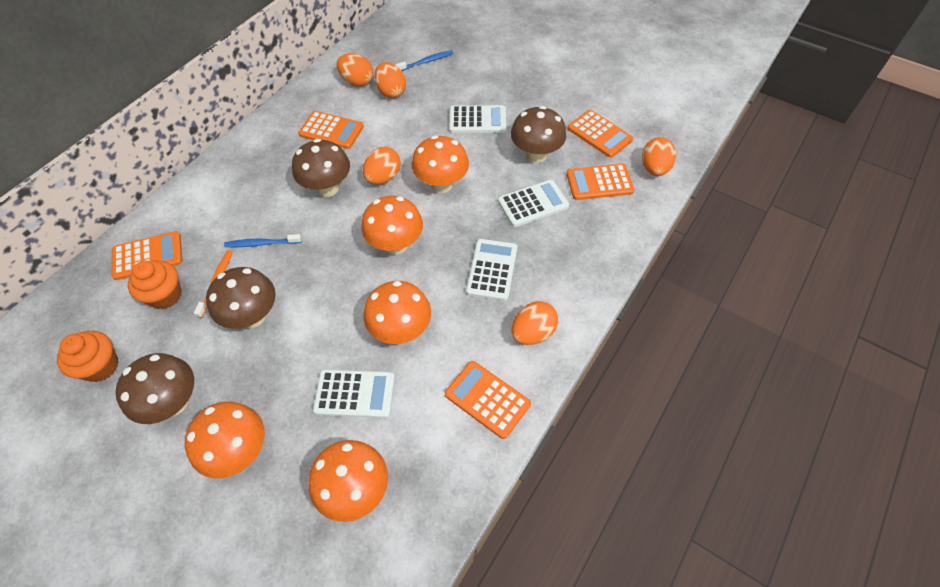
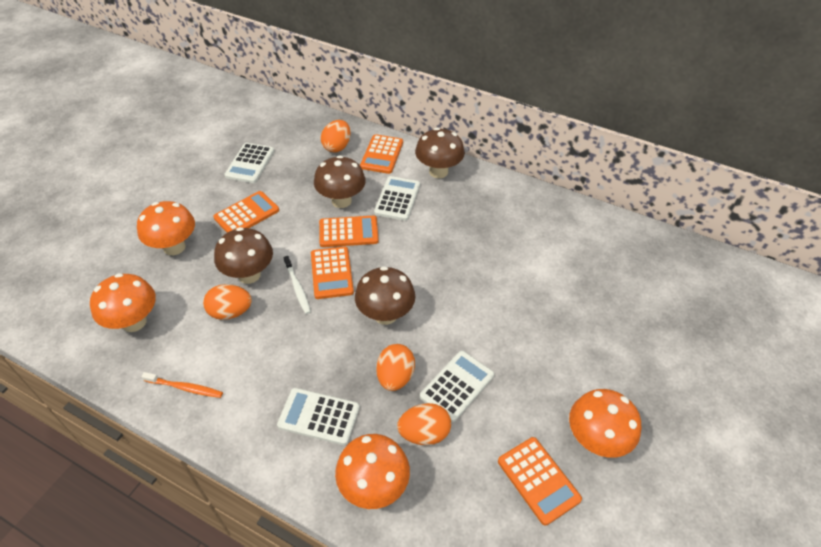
blue toothbrush: [224,234,302,247] [396,50,454,71] = 2 -> none = 0
orange cupcake: [57,331,119,382] [128,261,182,309] = 2 -> none = 0
orange egg: [337,53,373,86] [363,147,401,184] [374,62,406,98] [512,301,558,345] [642,137,676,176] = 5 -> [203,284,252,320] [321,120,351,153] [376,344,415,391] [397,403,451,445] = 4
orange mushroom: [185,402,265,478] [308,440,388,522] [361,196,423,255] [363,281,431,344] [412,135,469,193] = 5 -> [90,273,156,332] [137,201,195,255] [335,434,410,509] [569,389,641,458] = 4
white toothbrush: none = 0 -> [283,256,311,314] = 1

